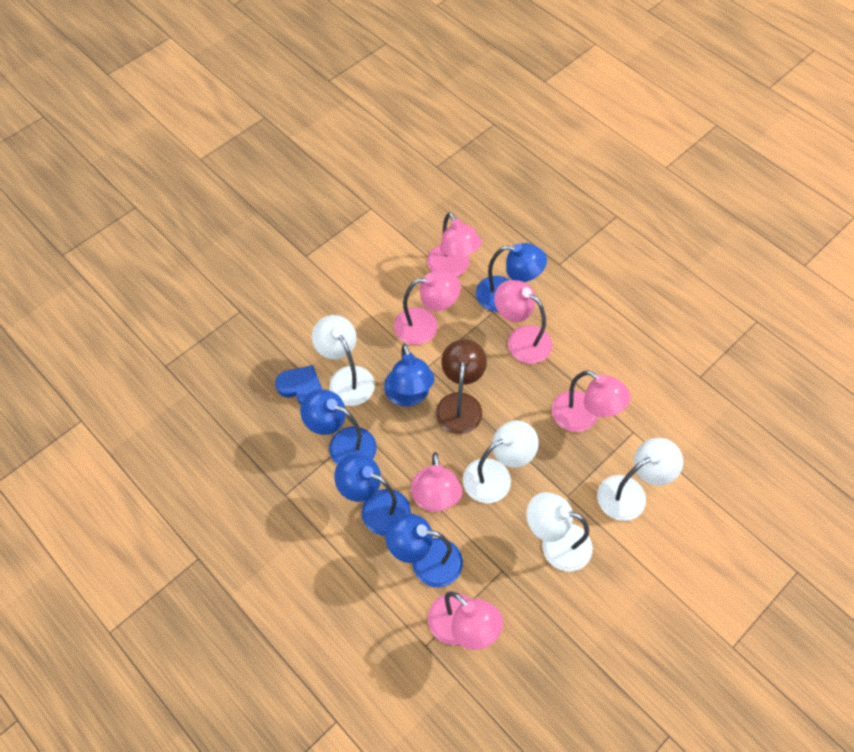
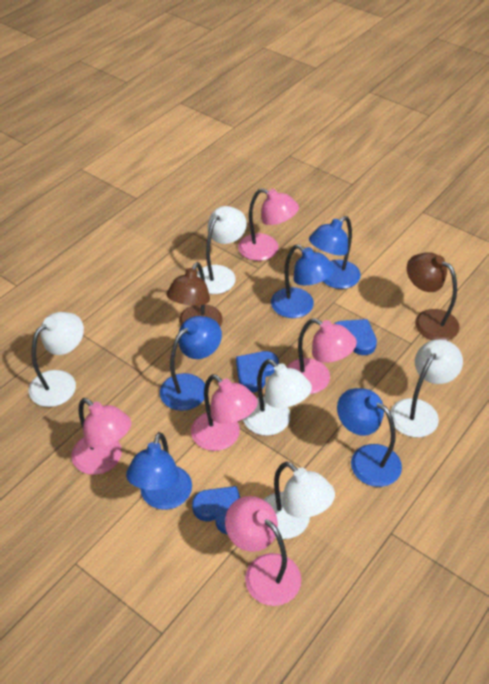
blue heart: [275,365,322,404] = 1 -> [192,486,240,535] [236,351,279,392] [334,319,377,355] = 3
brown lamp: [436,339,487,434] = 1 -> [166,262,223,326] [407,252,460,341] = 2
pink lamp: [394,270,461,345] [411,452,462,512] [427,212,482,277] [428,591,503,650] [494,280,552,364] [552,370,631,432] = 6 -> [71,398,132,475] [191,374,258,451] [225,496,301,606] [238,188,299,261] [287,318,357,394] = 5
white lamp: [312,315,375,406] [463,420,539,503] [527,492,593,572] [597,438,683,521] = 4 -> [29,312,84,407] [197,206,247,294] [243,359,312,436] [263,462,335,539] [390,339,463,437] = 5

